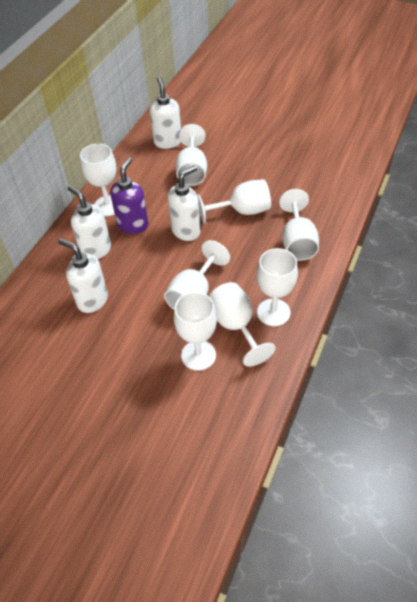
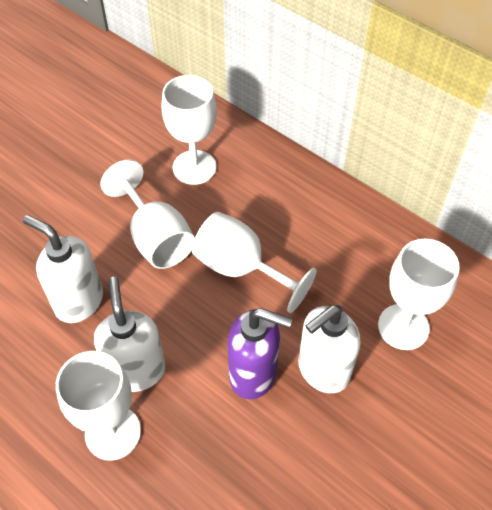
white goblet: [80,143,117,216] [164,240,230,310] [174,292,217,371] [175,124,207,186] [197,179,271,224] [209,282,276,367] [257,248,298,326] [279,189,319,261] = 8 -> [56,351,141,461] [100,159,195,269] [162,75,217,185] [192,212,317,313] [378,239,460,350] = 5
white soap dispenser: [58,238,108,313] [67,185,111,259] [150,76,181,149] [168,165,200,241] = 4 -> [23,215,103,323] [94,277,165,392] [298,305,361,393] = 3

